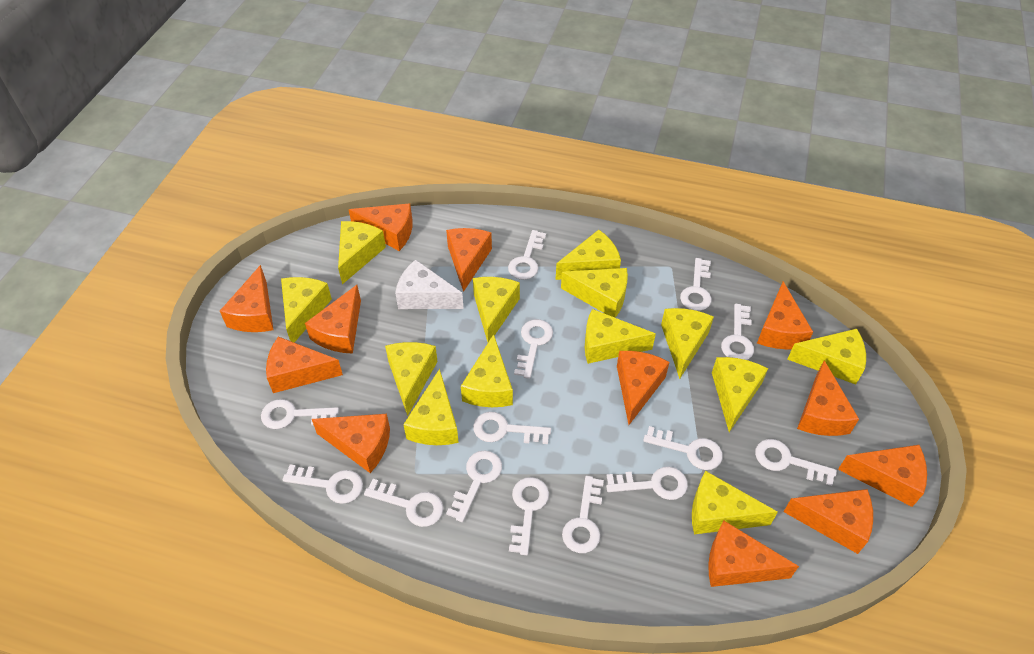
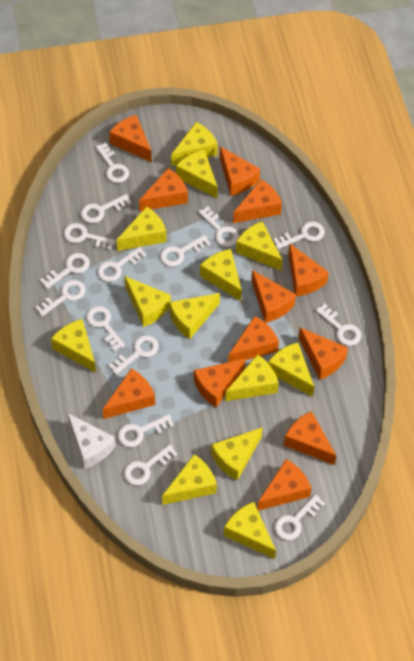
white key: [261,399,339,429] [282,464,363,504] [364,479,443,527] [446,450,502,522] [473,412,551,444] [508,230,546,280] [509,477,549,555] [514,319,553,379] [562,476,604,553] [606,467,688,500] [643,426,723,470] [680,258,712,311] [721,304,754,360] [755,439,837,486] = 14 -> [35,280,86,317] [40,253,90,289] [63,223,116,250] [81,194,132,223] [86,306,125,351] [96,143,129,183] [97,247,146,282] [108,335,159,375] [118,414,174,447] [124,444,177,485] [160,235,211,267] [198,206,239,247] [273,221,325,249] [274,494,325,540] [316,304,361,346] = 15

